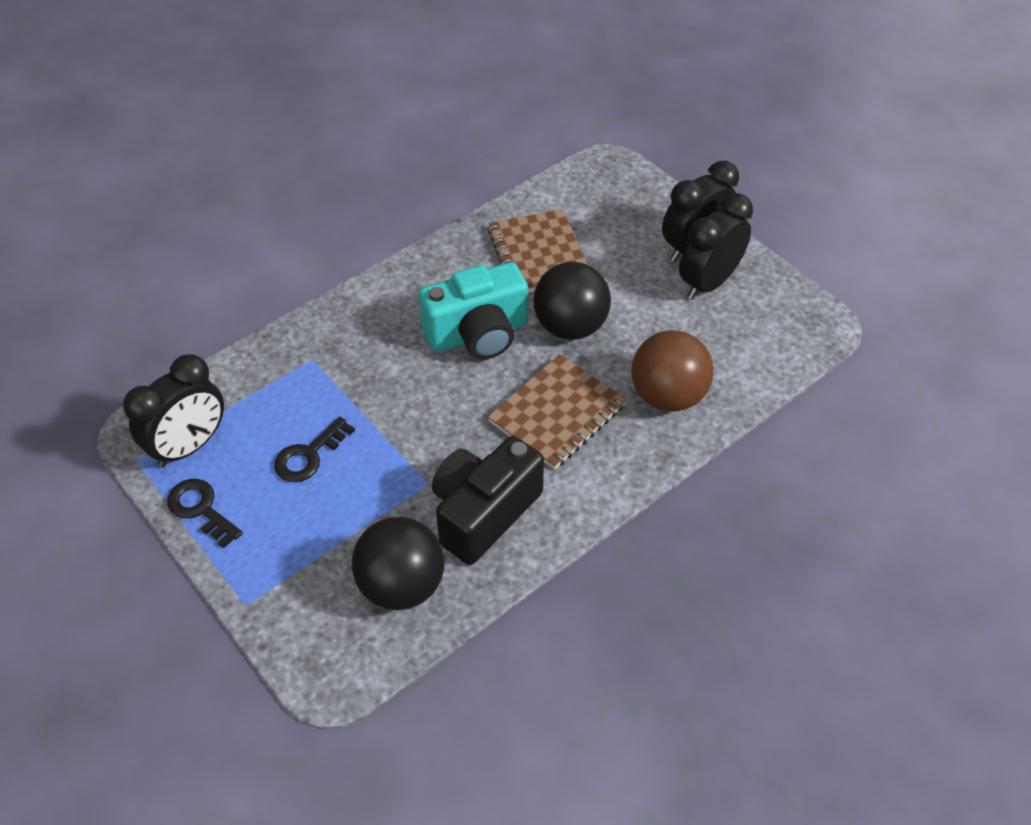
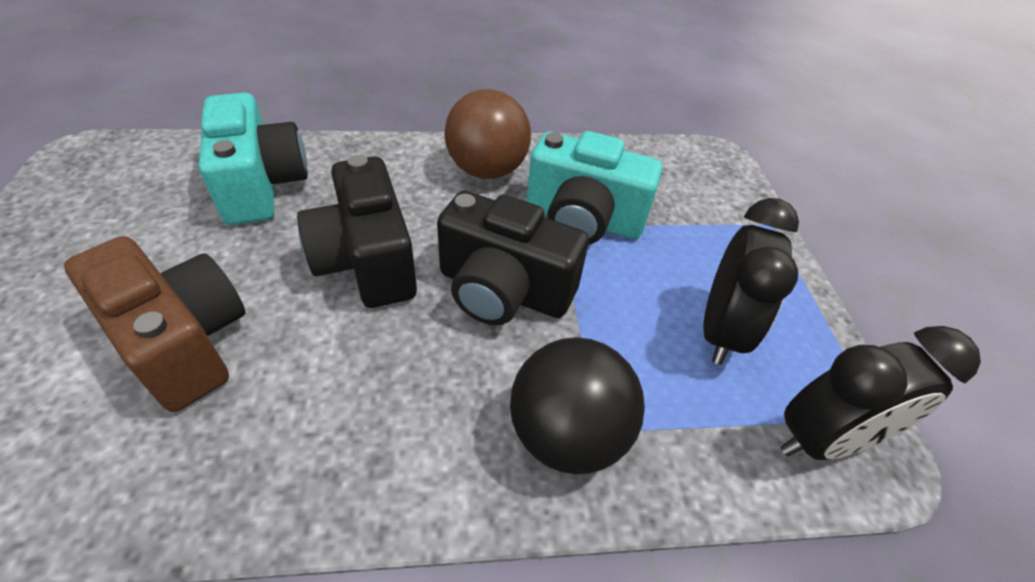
black ball: [352,517,445,610] [533,262,611,340] = 2 -> [510,337,645,474] = 1
black camera: [432,436,544,565] = 1 -> [297,155,417,308] [437,191,589,325] = 2
black clock: [123,354,224,468] [662,161,739,262] [679,193,753,300] = 3 -> [703,198,799,365] [780,326,981,460] = 2
black key: [167,479,243,548] [274,416,355,482] = 2 -> none = 0
brown camera: none = 0 -> [64,236,246,412] = 1
brown notebook: [488,209,587,293] [488,354,626,470] = 2 -> none = 0
turquoise camera: [418,262,528,359] = 1 -> [199,93,308,225] [526,131,663,245] = 2

